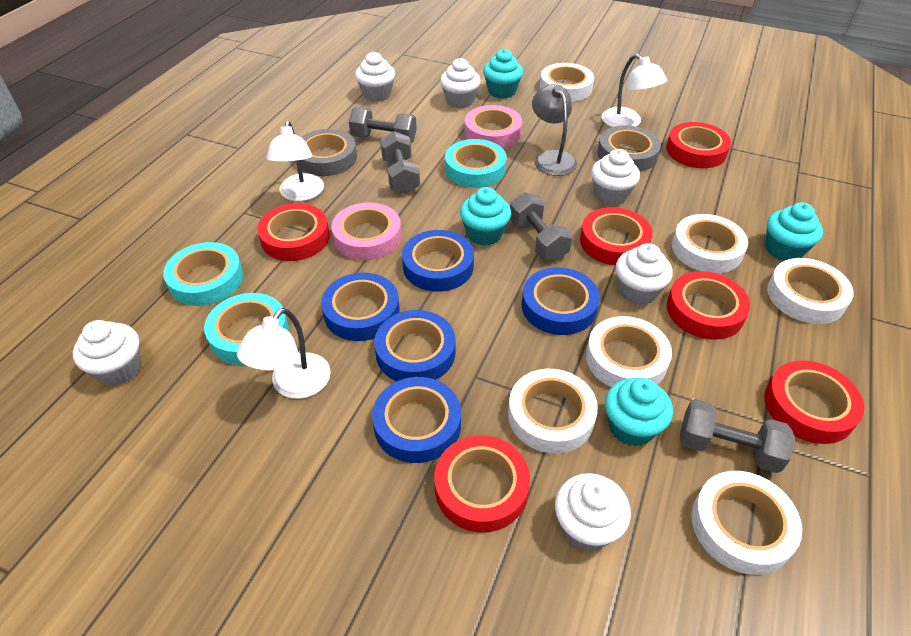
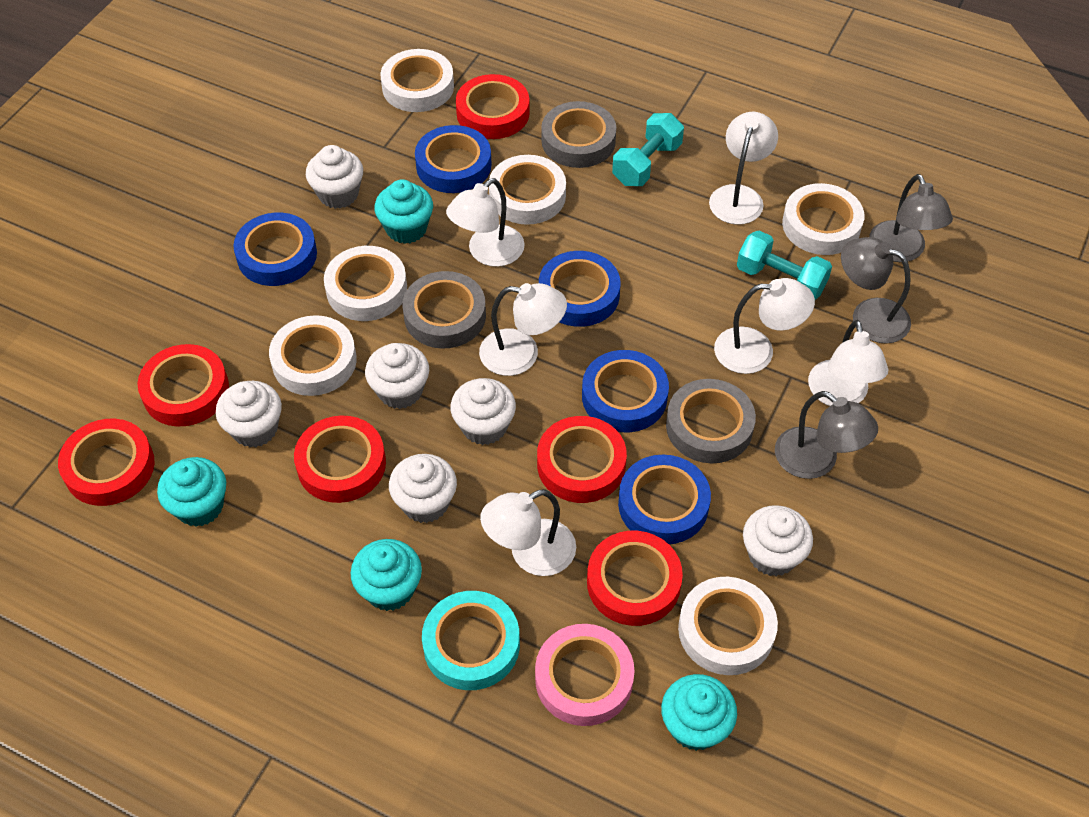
grey dumbbell: [349,107,417,143] [380,131,420,194] [510,192,572,261] [680,399,795,473] = 4 -> none = 0
grey lamp: [532,84,577,176] = 1 -> [775,391,878,479] [841,237,911,344] [869,174,953,262] = 3
grey tape: [300,129,357,176] [598,125,661,172] = 2 -> [403,271,486,349] [541,101,616,168] [666,379,756,463] = 3
pink tape: [331,202,402,260] [464,105,522,148] = 2 -> [535,624,635,726] = 1
turquoise dumbbell: none = 0 -> [612,113,684,186] [737,231,832,300] = 2
turquoise tape: [163,242,243,306] [204,293,289,365] [445,139,507,188] = 3 -> [422,591,520,690] = 1
white lamp: [237,308,331,399] [266,121,324,201] [602,54,667,127] = 3 -> [446,178,525,267] [479,283,567,376] [480,489,576,576] [709,112,778,225] [714,278,815,374] [808,320,889,406] = 6

